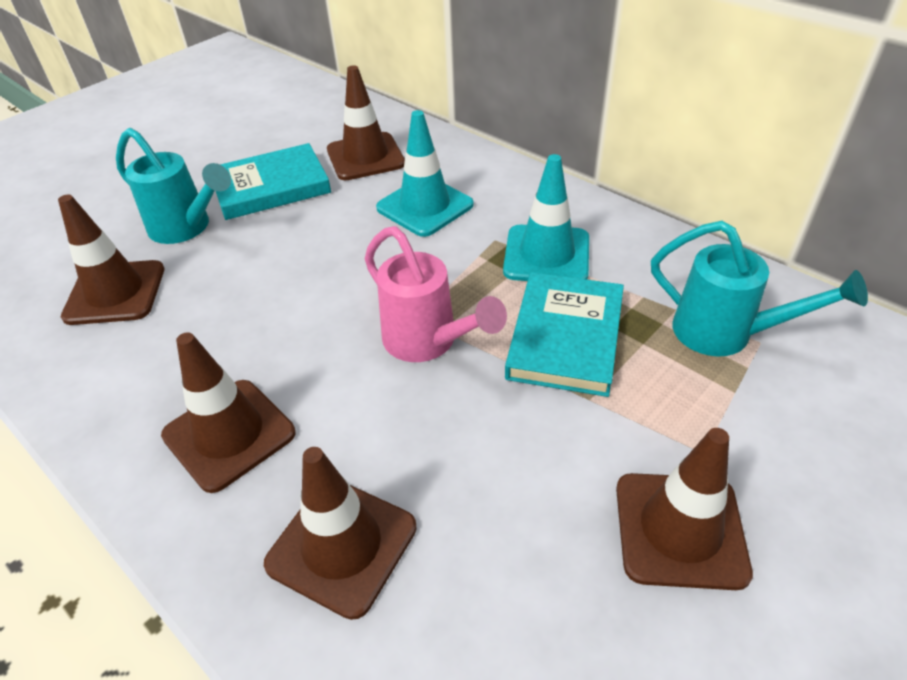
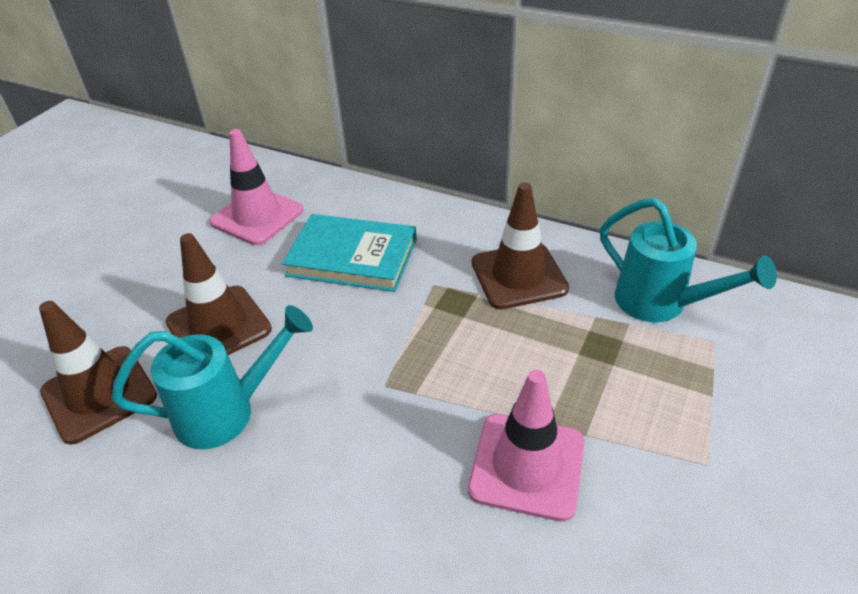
brown traffic cone: [58,194,164,325] [161,332,296,493] [264,447,417,620] [327,65,405,180] [616,428,753,590] = 5 -> [39,301,157,444] [166,233,272,355] [472,183,569,309] = 3
pink traffic cone: none = 0 -> [210,129,304,245] [468,370,585,522] = 2
pink watering can: [365,226,507,362] = 1 -> none = 0
turquoise book: [216,143,331,220] [505,272,624,397] = 2 -> [282,214,417,292] = 1
turquoise traffic cone: [376,110,474,237] [503,154,589,281] = 2 -> none = 0

